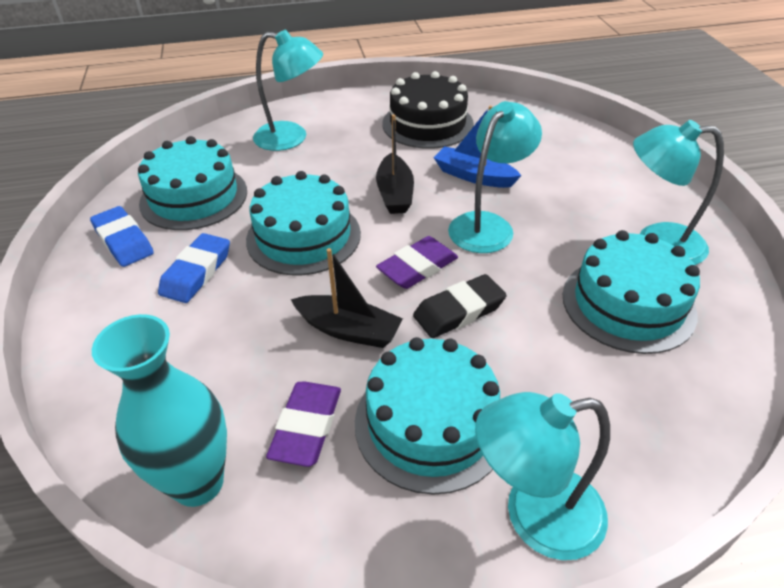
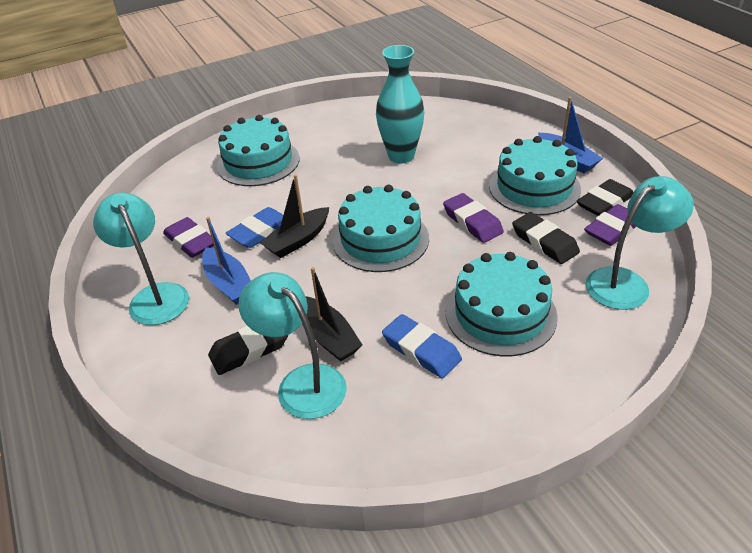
black cake: [382,71,474,149] = 1 -> none = 0
black eraser: [413,274,507,338] = 1 -> [208,326,288,375] [512,212,580,264] [577,179,634,216] = 3
blue boat: [434,106,522,188] = 1 -> [202,217,251,305] [538,97,603,173] = 2
purple eraser: [266,381,341,467] [376,236,458,289] = 2 -> [163,217,214,258] [443,193,504,243] [584,204,637,246] = 3
turquoise lamp: [253,30,323,151] [448,101,542,253] [475,392,610,560] [633,120,724,265] = 4 -> [93,192,189,325] [238,272,347,419] [586,176,694,310] = 3

